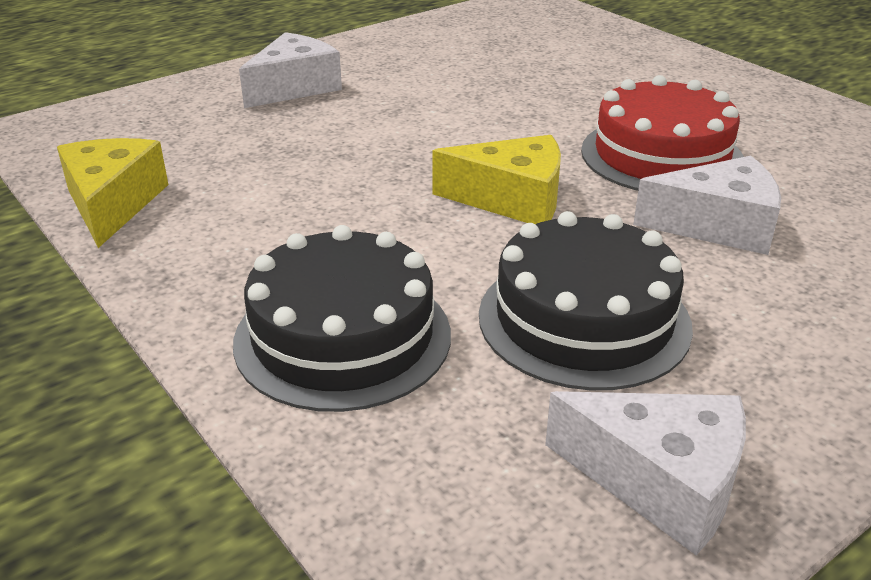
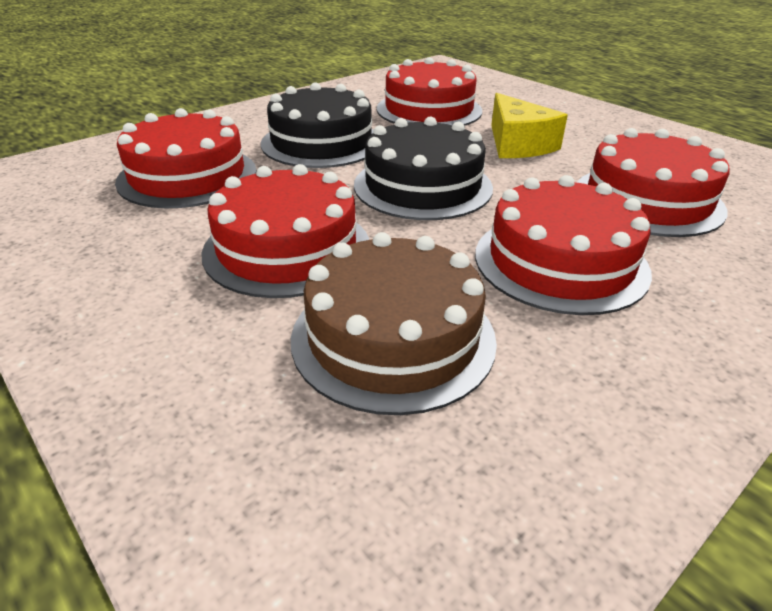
brown cake: none = 0 -> [291,232,497,415] = 1
red cake: [581,75,744,191] = 1 -> [115,108,257,208] [202,164,369,298] [377,57,482,126] [475,175,652,315] [577,128,729,237] = 5
white cheese: [239,32,342,108] [545,391,746,555] [633,156,781,255] = 3 -> none = 0
yellow cheese: [57,138,168,248] [432,135,561,224] = 2 -> [491,93,568,158] = 1

